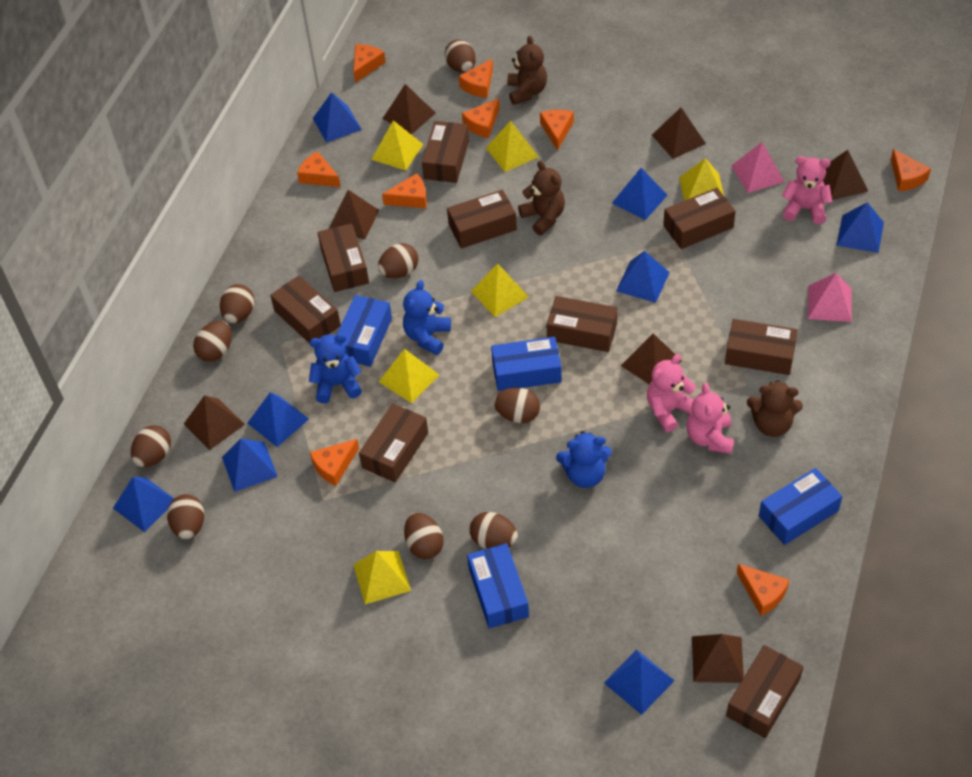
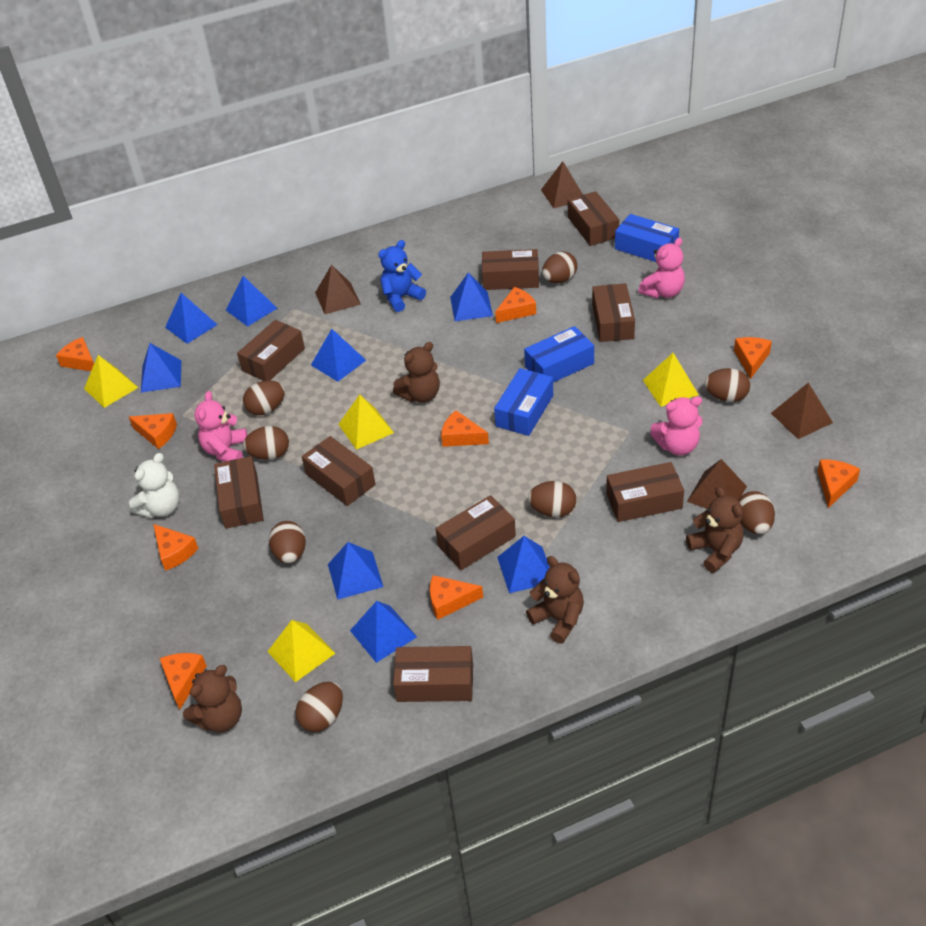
blue box: [337,295,392,367] [467,543,529,629] [491,337,562,391] [759,468,842,545] = 4 -> [494,368,553,436] [524,326,594,383] [615,214,679,262] = 3
blue teddy bear: [309,333,362,403] [403,280,451,355] [556,431,612,488] = 3 -> [378,240,426,312] = 1
brown egg: [131,425,171,467] [167,494,204,539] [193,321,232,362] [220,284,255,324] [378,243,418,278] [404,513,444,559] [445,40,476,73] [470,512,518,549] [493,388,540,423] = 9 -> [243,380,285,415] [243,426,289,460] [269,521,306,564] [295,682,343,732] [528,481,576,517] [542,252,577,283] [705,368,750,402] [738,491,775,534] = 8
brown pyramid: [184,395,245,450] [329,190,379,239] [382,84,436,135] [621,333,682,385] [652,108,706,159] [692,634,744,683] [823,150,868,200] = 7 -> [315,264,361,314] [541,161,583,208] [687,459,747,509] [771,383,833,439] = 4
brown teddy bear: [507,35,547,105] [518,161,565,235] [747,380,803,437] = 3 -> [183,665,242,732] [393,342,440,403] [526,556,584,644] [686,487,744,573] = 4
pink pyramid: [731,142,784,193] [808,273,852,322] = 2 -> none = 0
white teddy bear: none = 0 -> [129,453,179,518] = 1
yellow pyramid: [353,551,411,604] [371,120,423,170] [379,349,439,403] [471,264,529,317] [486,121,539,172] [679,158,724,201] = 6 -> [84,355,138,408] [267,620,336,682] [338,394,394,450] [643,353,699,407] = 4

